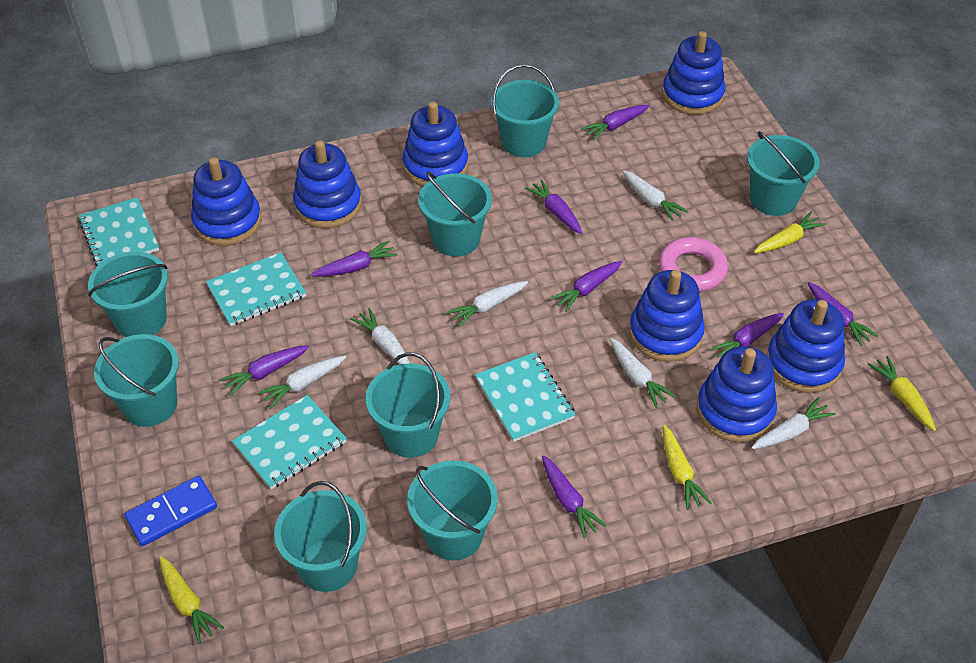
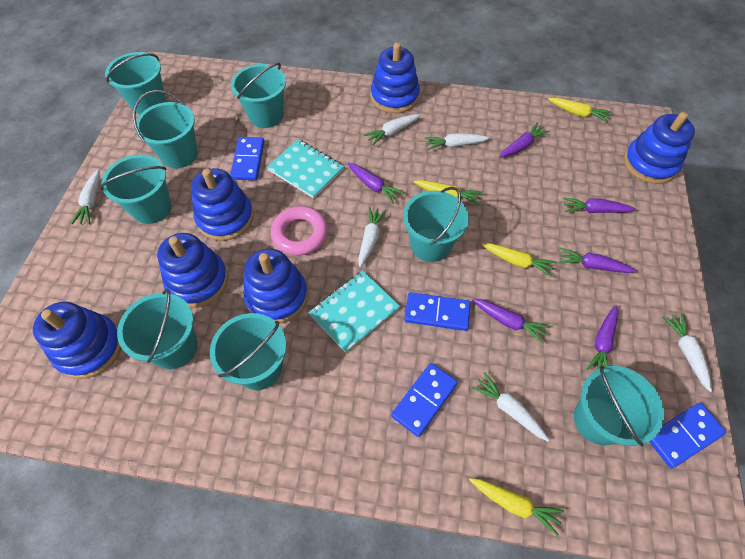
blue domino: [125,476,217,546] = 1 -> [230,137,265,180] [391,363,458,437] [404,292,471,331] [649,403,726,468] = 4
blue stacking toy: [191,157,262,246] [293,140,362,228] [403,102,468,186] [629,270,705,362] [662,31,725,115] [697,346,777,442] [766,299,845,393] = 7 -> [33,302,122,379] [157,233,228,308] [191,168,254,241] [244,248,308,324] [371,42,420,113] [624,112,695,184] = 6
purple carrot: [219,345,309,396] [311,241,398,277] [525,180,583,234] [542,455,607,538] [550,261,622,312] [581,105,649,140] [709,313,784,358] [808,282,878,346] = 8 -> [348,163,404,204] [472,299,550,344] [499,122,550,158] [559,247,637,273] [563,197,636,213] [586,305,618,370] = 6
turquoise notebook: [78,197,159,266] [206,252,306,326] [232,395,347,489] [475,352,575,442] = 4 -> [267,140,344,198] [309,271,400,353] = 2

